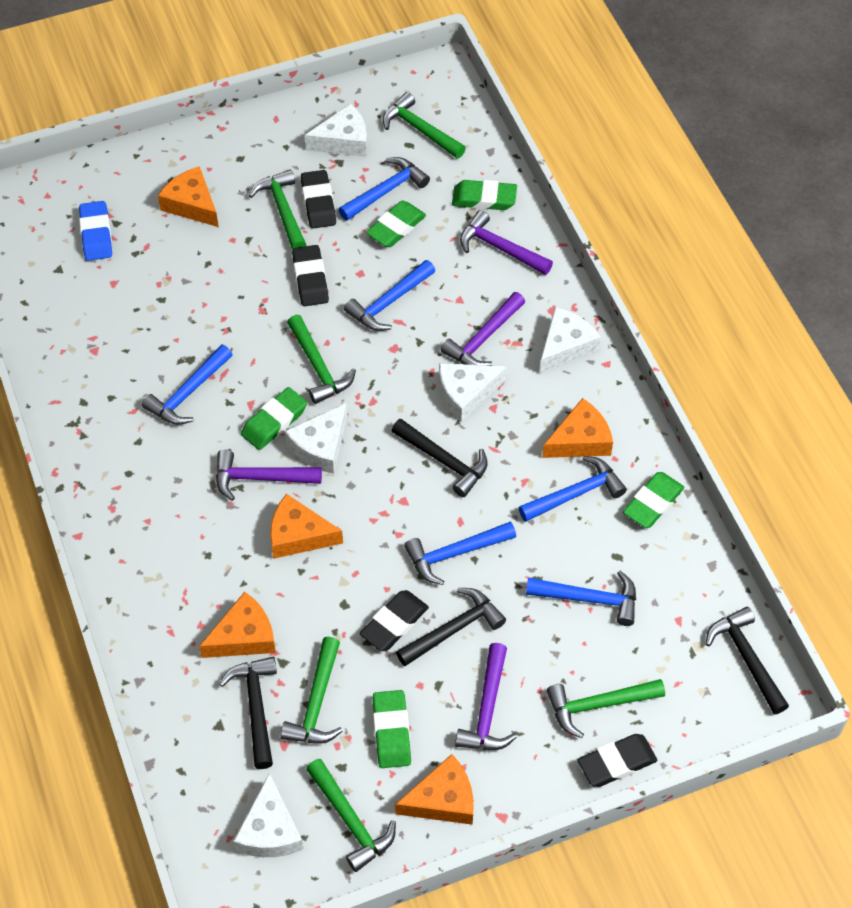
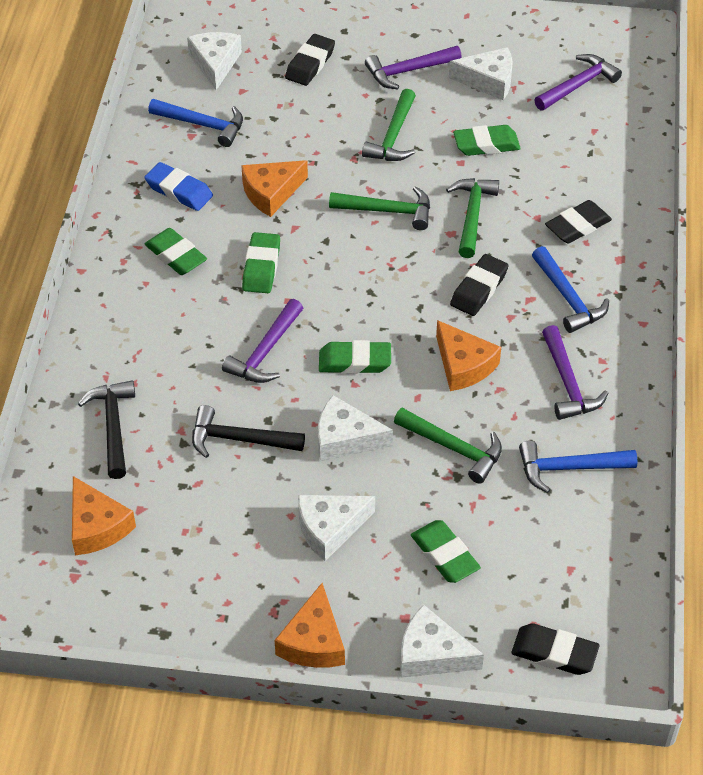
black hammer: [219,657,277,769] [392,418,488,497] [396,588,506,666] [706,607,789,715] = 4 -> [78,380,135,479] [192,405,305,458] = 2
blue hammer: [142,344,233,425] [339,157,430,221] [344,260,435,331] [404,521,516,585] [519,456,627,522] [526,571,636,626] = 6 -> [148,99,243,147] [519,441,638,493] [532,246,609,333] = 3
green hammer: [249,169,306,250] [281,637,343,744] [287,315,356,404] [306,759,396,872] [383,92,466,158] [547,679,665,738] = 6 -> [329,186,430,230] [362,89,416,161] [394,408,502,484] [446,178,499,258] = 4
orange cheese: [158,166,219,227] [199,592,276,658] [270,494,343,559] [395,754,474,825] [542,398,613,458] = 5 -> [72,476,136,555] [241,160,308,217] [274,583,345,668] [436,320,501,391] = 4

